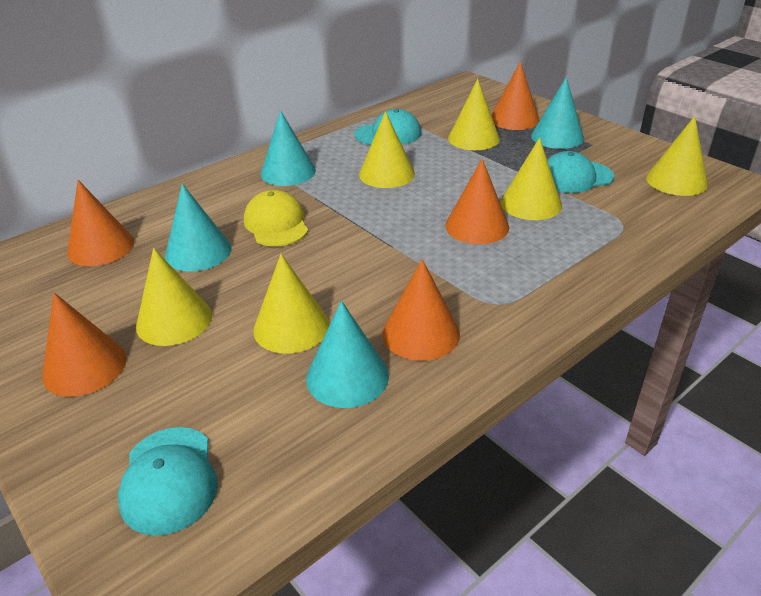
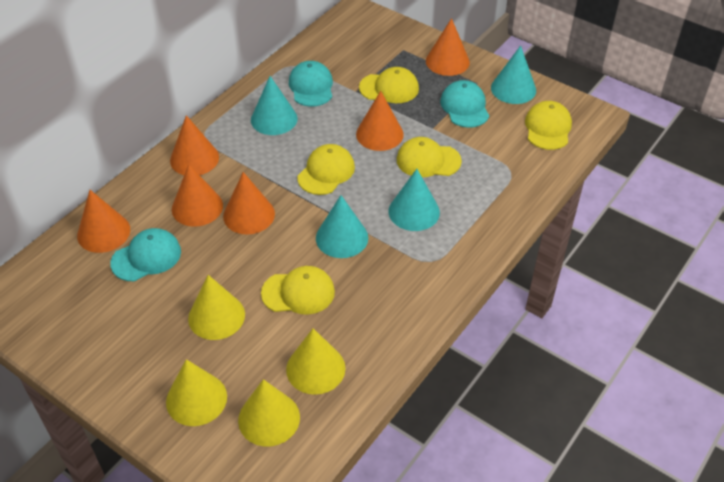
orange cone: [42,293,127,397] [67,180,135,266] [383,259,460,361] [445,159,509,244] [491,61,539,130] = 5 -> [77,190,130,253] [170,115,219,175] [172,164,223,227] [223,172,275,234] [356,91,404,151] [426,18,470,76] = 6
yellow cap: [244,190,308,246] = 1 -> [261,266,335,315] [297,144,355,195] [359,67,419,103] [397,137,462,177] [525,101,572,150] = 5
yellow cone: [136,248,212,346] [253,254,330,354] [359,111,415,188] [448,79,500,150] [500,138,562,220] [646,116,708,196] = 6 -> [166,359,227,426] [188,275,245,340] [238,379,300,447] [286,328,346,395] = 4

